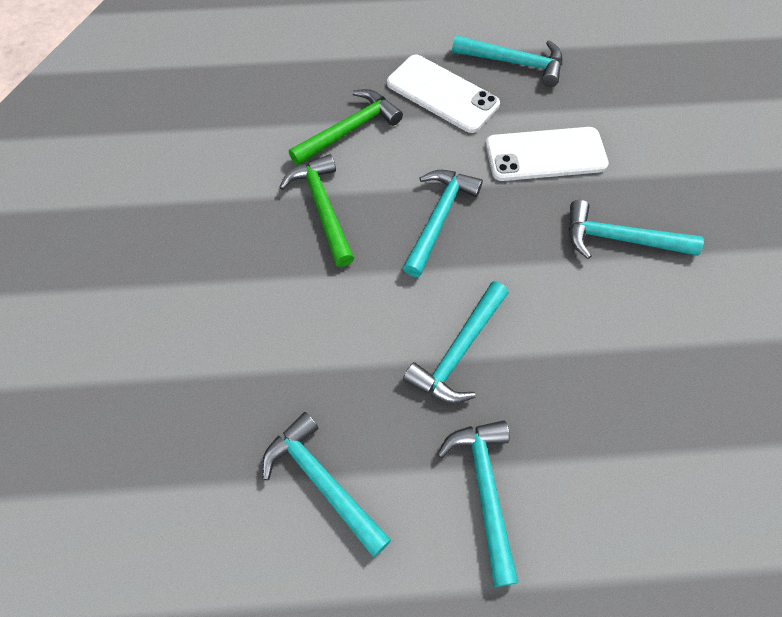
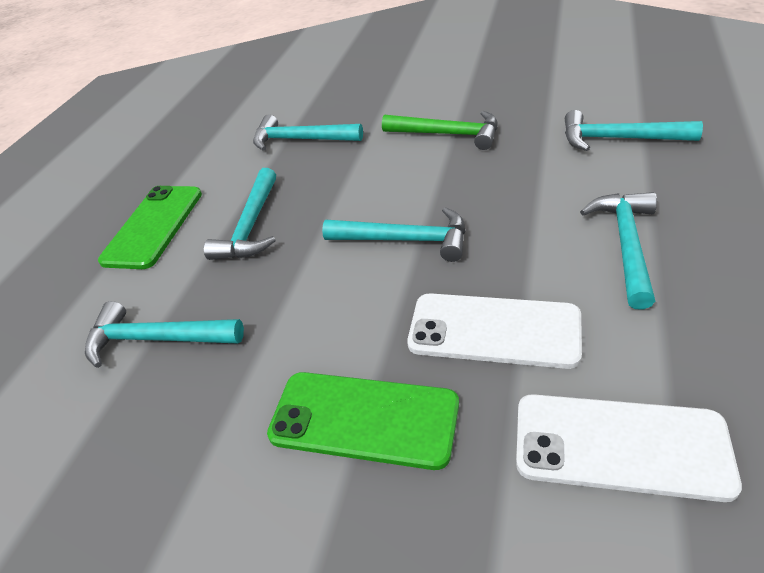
green hammer: [279,154,354,267] [289,89,403,165] = 2 -> [382,111,497,150] = 1
green phone: none = 0 -> [98,186,202,269] [267,372,459,470] = 2

